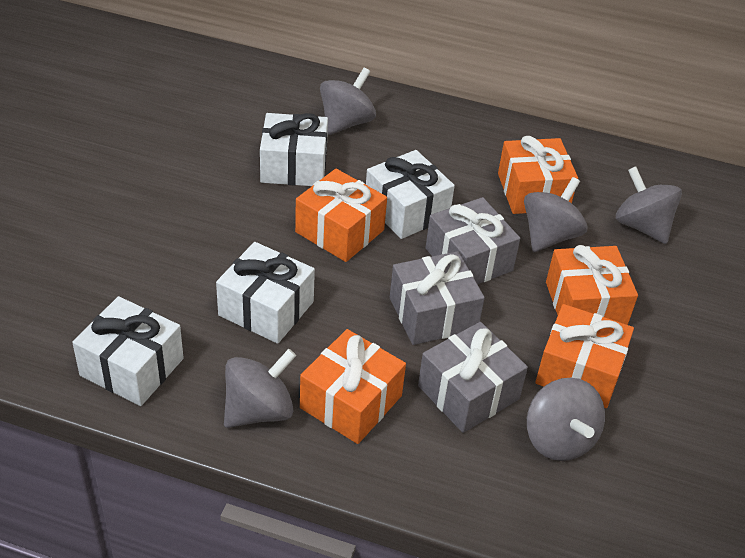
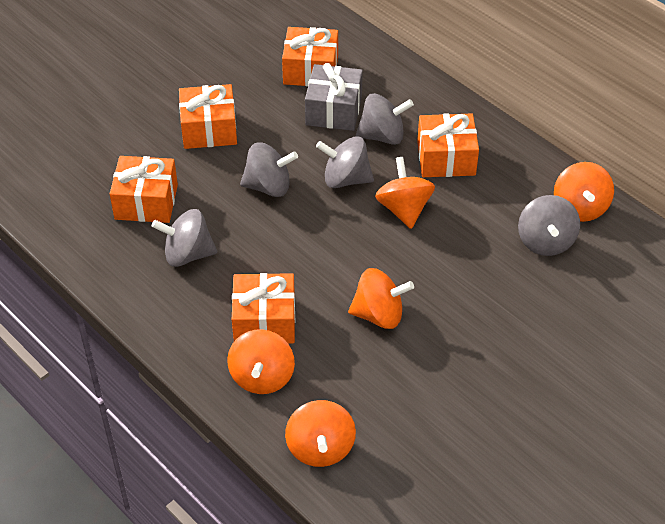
grey gift: [390,251,485,345] [418,322,528,433] [426,197,520,284] = 3 -> [305,63,363,131] = 1
orange spinning top: none = 0 -> [227,329,295,394] [285,400,356,467] [348,268,414,329] [375,157,435,229] [554,162,614,222] = 5
white gift: [72,296,184,406] [216,242,315,344] [260,113,328,186] [366,150,455,239] = 4 -> none = 0

